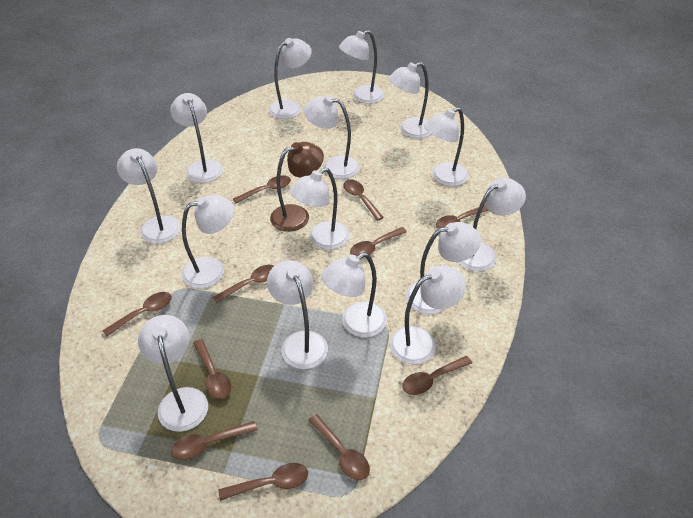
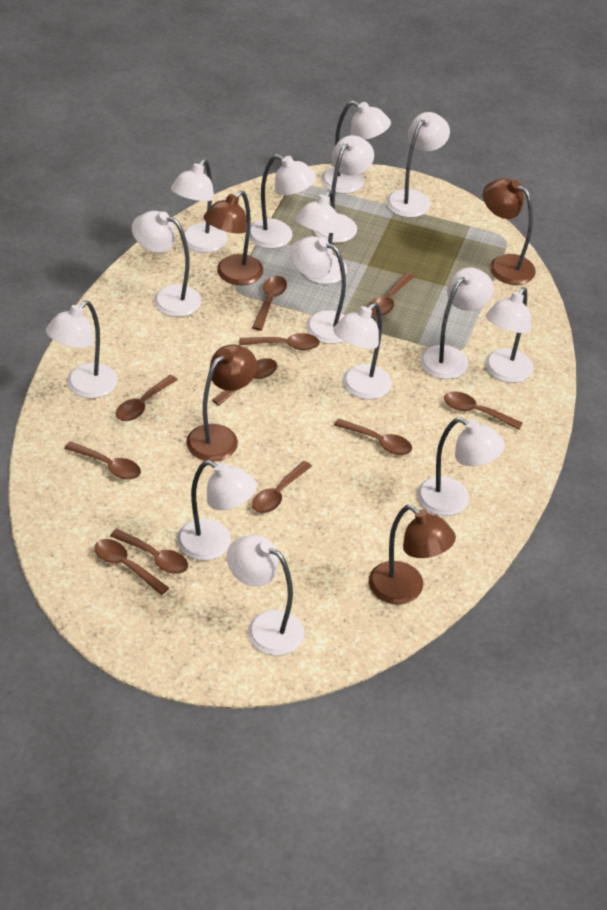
brown lamp: [270,142,324,232] = 1 -> [186,345,257,462] [203,190,263,285] [369,505,456,604] [483,178,536,285] = 4

